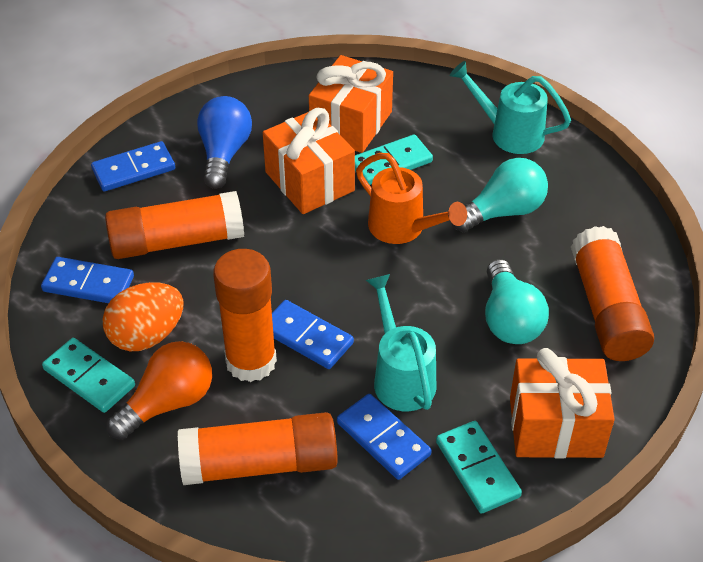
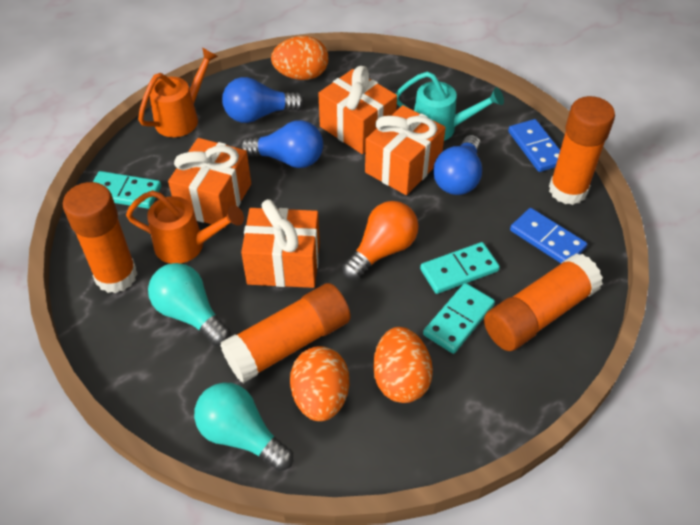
blue domino: [41,257,134,303] [91,141,175,191] [272,300,354,369] [337,394,432,480] = 4 -> [508,119,560,172] [510,208,587,263] = 2
blue light bulb: [197,96,252,189] = 1 -> [222,77,305,123] [240,120,323,168] [433,135,482,195] = 3
orange egg: [103,282,183,351] = 1 -> [271,36,328,80] [290,346,349,421] [373,327,433,403] = 3
orange gift: [263,108,355,214] [309,55,393,153] [510,348,615,458] = 3 -> [168,138,251,228] [241,199,320,288] [318,66,397,154] [365,105,446,195] = 4
orange watering can: [356,153,467,244] = 1 -> [126,190,244,264] [138,48,218,137] = 2
turquoise watering can: [366,274,436,411] [450,61,571,154] = 2 -> [396,72,504,141] = 1

